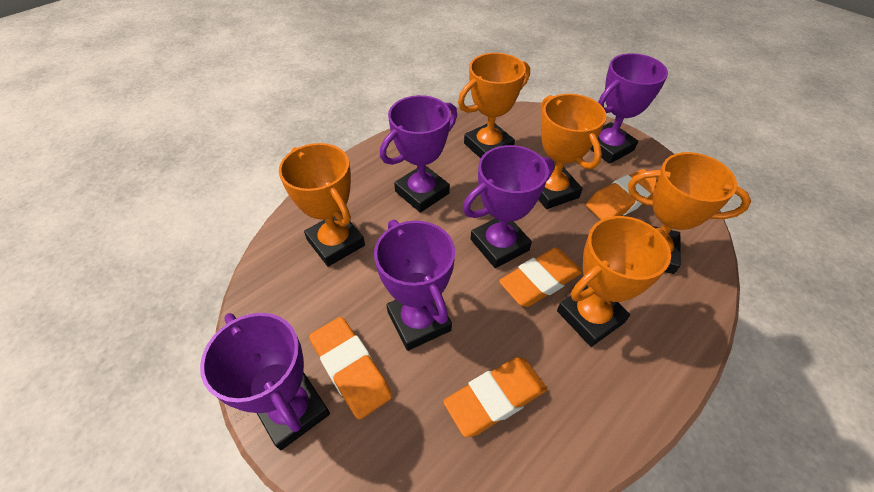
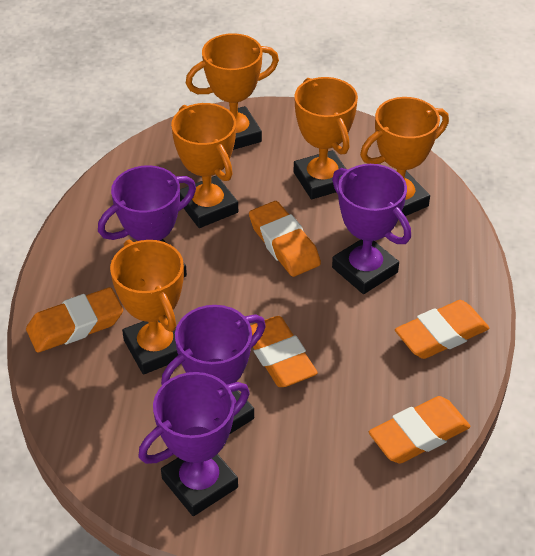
orange eraser: [309,317,392,420] [443,357,547,437] [499,248,582,307] [586,169,657,220] = 4 -> [26,287,123,353] [249,201,321,277] [250,316,317,387] [369,396,470,463] [395,300,489,359] = 5
purple trophy: [200,313,330,450] [374,220,455,351] [380,95,457,213] [463,145,554,268] [590,53,668,164] = 5 -> [98,165,196,277] [139,372,249,516] [161,305,266,434] [332,164,411,294] = 4

